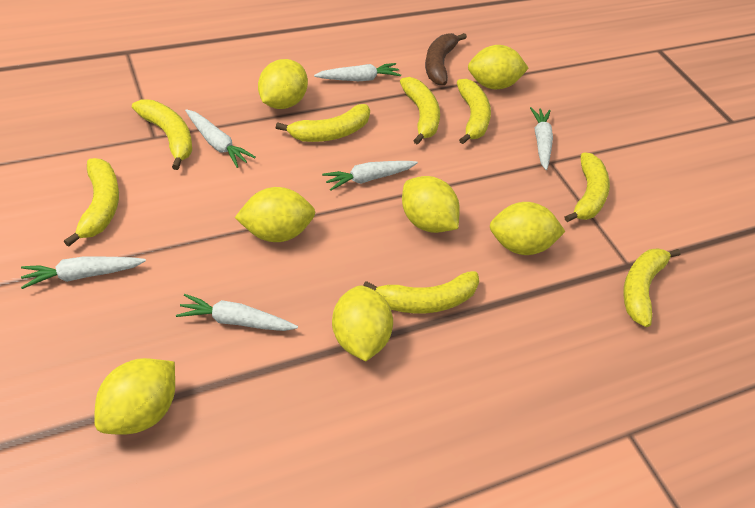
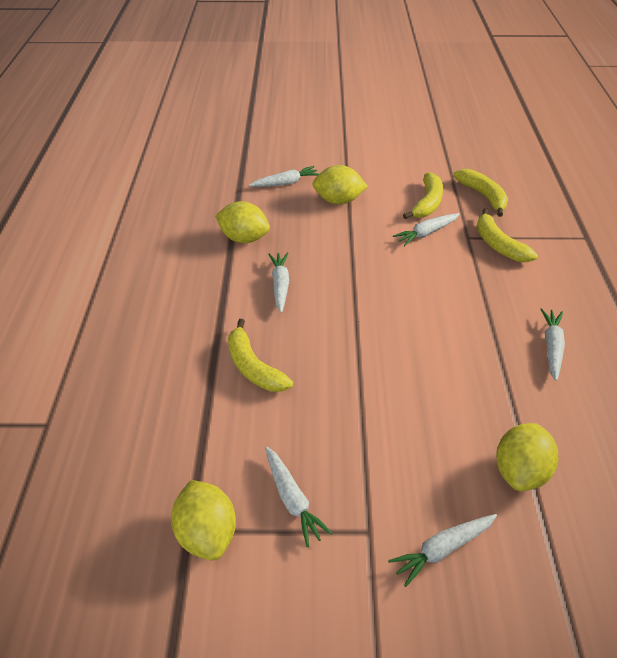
brown banana: [425,33,467,85] = 1 -> none = 0
yellow banana: [64,158,119,247] [132,100,192,170] [276,104,370,142] [363,271,479,313] [400,77,440,145] [457,79,491,144] [565,152,610,222] [623,248,681,327] = 8 -> [228,319,293,392] [403,172,443,219] [453,169,508,217] [477,208,538,262] = 4
yellow lemon: [94,358,175,435] [235,187,315,242] [258,59,308,109] [332,285,393,361] [402,176,460,233] [468,45,528,89] [490,202,566,255] = 7 -> [171,480,236,560] [215,201,270,243] [312,165,368,205] [496,423,558,491] = 4

